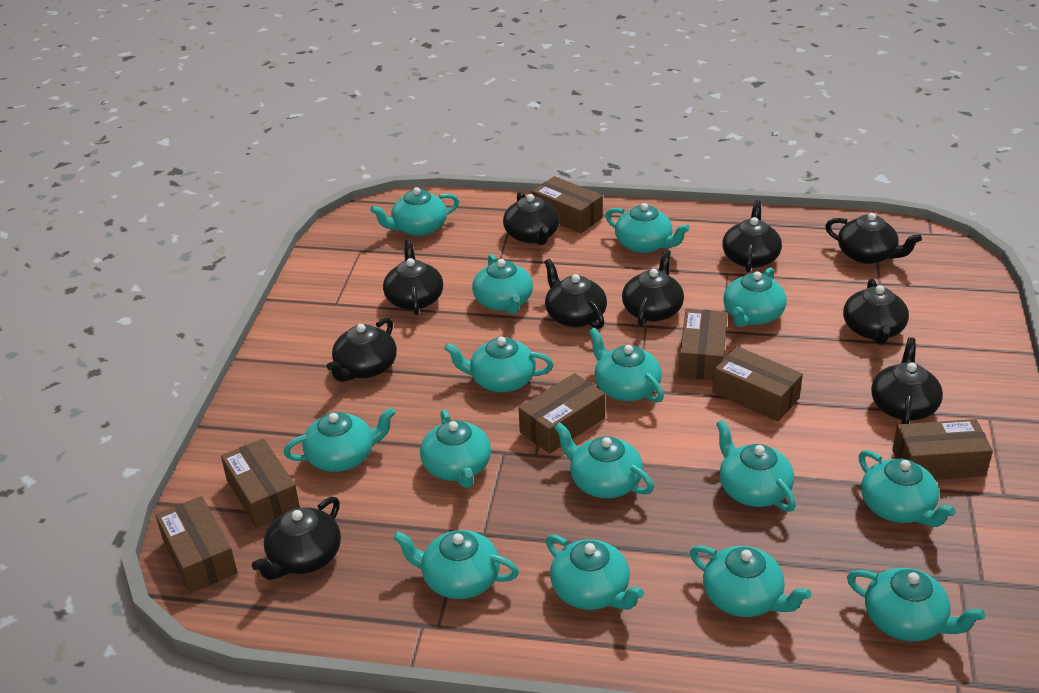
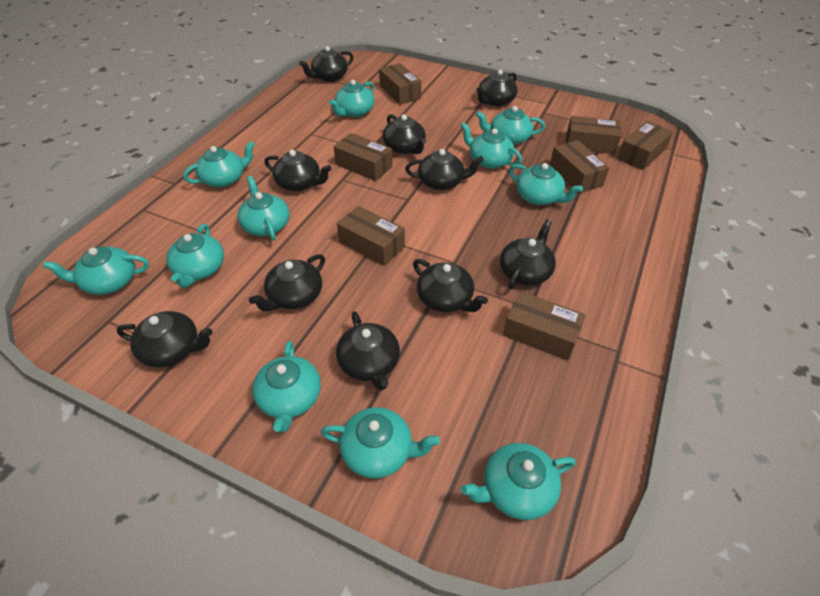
turquoise teapot: [283,407,396,472] [370,187,459,236] [393,530,519,599] [420,410,491,488] [444,337,553,392] [472,254,533,314] [546,534,644,610] [554,422,654,498] [589,328,664,403] [605,203,690,253] [690,545,811,617] [716,420,796,512] [723,267,787,327] [847,568,985,641] [858,450,955,527] = 15 -> [43,246,149,295] [166,224,224,288] [183,141,255,187] [237,176,290,241] [252,341,321,432] [321,407,440,479] [329,80,375,117] [461,122,522,169] [461,443,576,520] [476,106,545,145] [509,163,583,205] = 11

